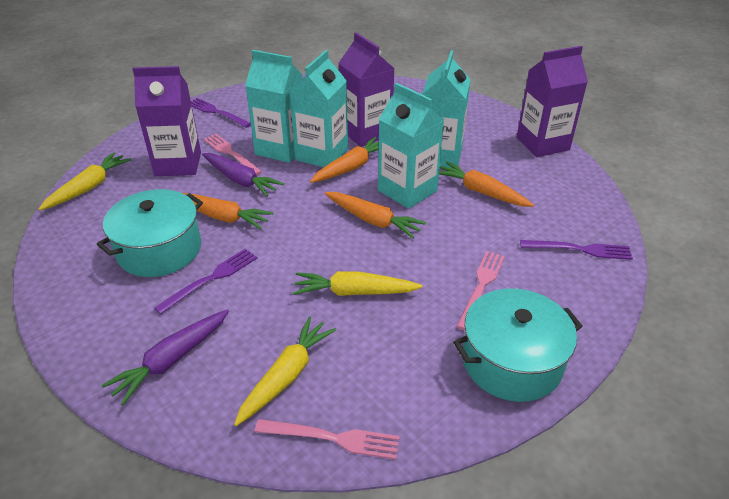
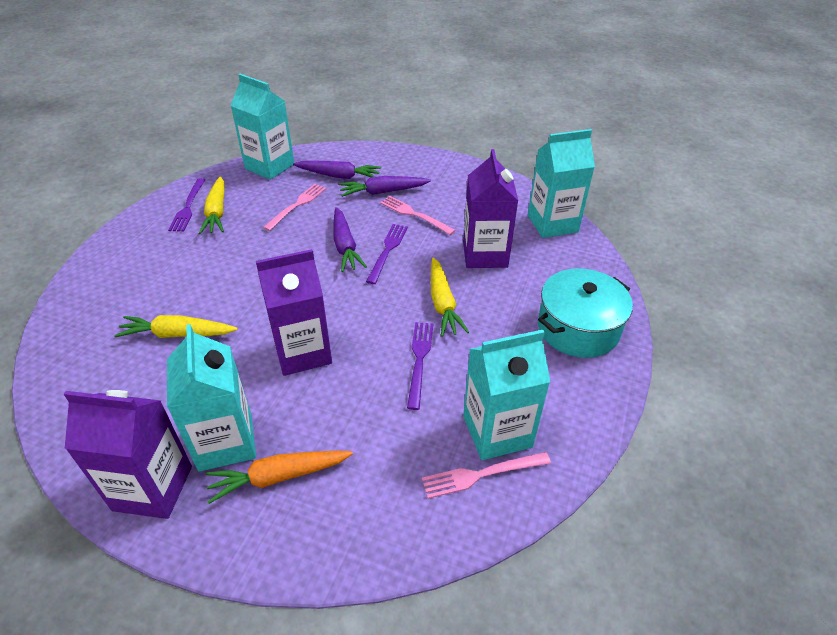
orange carrot: [183,193,273,230] [310,137,379,183] [325,192,426,238] [439,161,534,207] = 4 -> [206,451,353,504] = 1
purple carrot: [101,309,229,406] [202,153,284,197] = 2 -> [293,161,381,179] [333,207,367,272] [339,176,431,197] = 3
turquoise pot: [97,189,203,277] [454,288,583,402] = 2 -> [538,268,633,358] = 1

